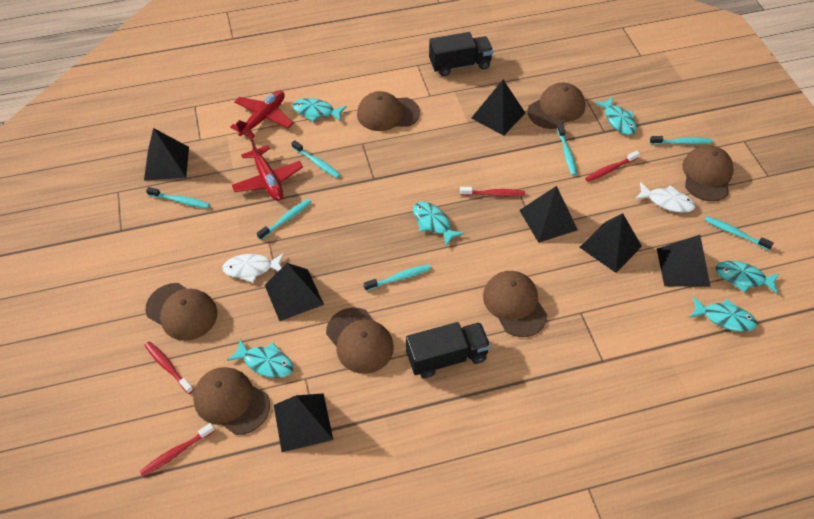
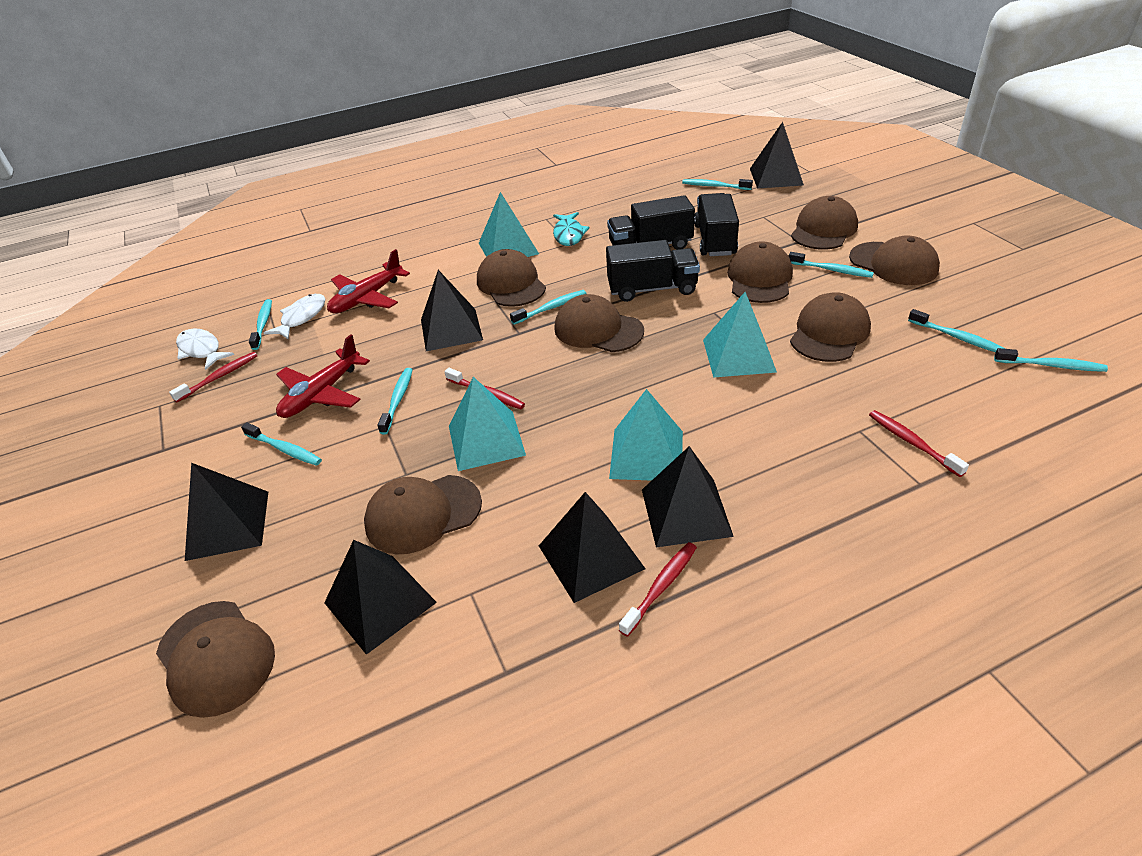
black pyramid: [144,128,189,181] [265,263,324,321] [274,393,333,452] [471,80,525,136] [519,186,578,243] [580,213,642,273] [657,235,711,287] = 7 -> [185,463,268,561] [324,540,437,655] [421,270,483,351] [539,492,646,603] [642,446,734,547] [750,122,804,189] = 6
black truck: [406,322,490,378] [429,32,493,76] = 2 -> [606,240,700,302] [607,195,695,249] [694,193,739,256] = 3
brown cap: [145,283,217,341] [193,367,270,435] [326,307,394,374] [357,91,420,131] [483,271,547,337] [527,83,585,129] [682,145,734,201] = 7 -> [156,601,275,718] [364,475,482,555] [477,249,546,307] [554,294,644,352] [727,241,793,303] [790,292,871,362] [791,196,858,250] [849,236,940,285] = 8
turquoise fish: [227,339,293,378] [293,98,347,122] [413,202,464,246] [594,97,637,135] [689,296,757,332] [715,261,780,294] = 6 -> [553,212,589,246] = 1
turquoise pyramid: none = 0 -> [449,377,526,471] [479,192,539,257] [609,389,683,481] [703,292,777,378] = 4
turquoise toothbrush: [146,187,210,208] [257,199,311,240] [291,140,341,178] [364,264,431,291] [557,124,577,176] [650,136,713,145] [705,216,774,250] = 7 -> [241,422,322,466] [249,299,272,350] [377,368,413,434] [510,290,587,325] [682,179,753,190] [789,252,874,278] [908,309,1006,352] [994,348,1108,372] = 8

